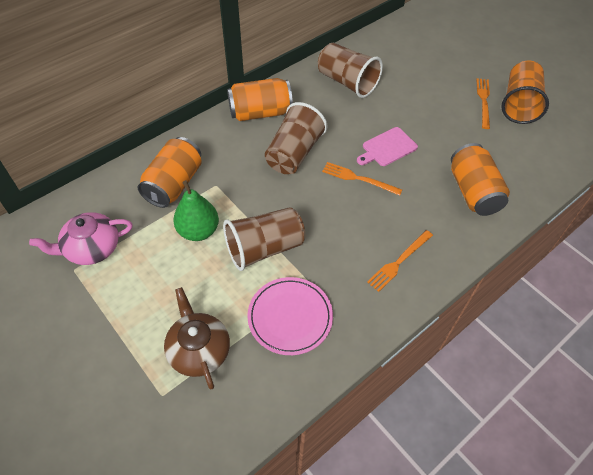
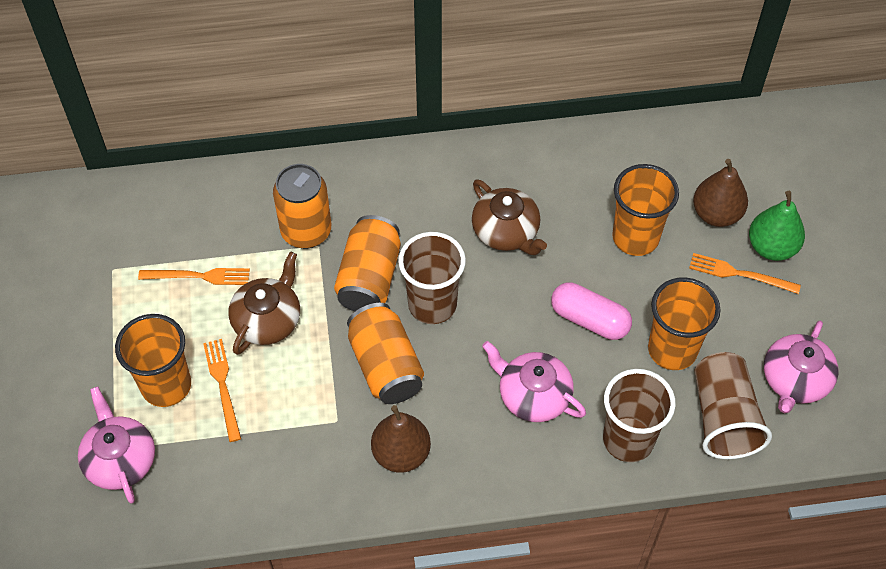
brown pear: none = 0 -> [371,405,431,473] [693,159,748,227] = 2
brown teapot: [164,287,230,390] = 1 -> [229,251,300,355] [472,179,547,255] = 2
orange cup: [501,61,549,124] = 1 -> [115,314,191,407] [612,164,679,256] [648,278,720,370] = 3
pink capsule: none = 0 -> [551,282,632,340] = 1
pink cutting board: [357,127,418,166] = 1 -> none = 0
pink plate: [247,277,333,355] = 1 -> none = 0
pink teapot: [29,212,133,265] = 1 -> [78,386,155,504] [482,341,586,422] [764,321,839,413] = 3

